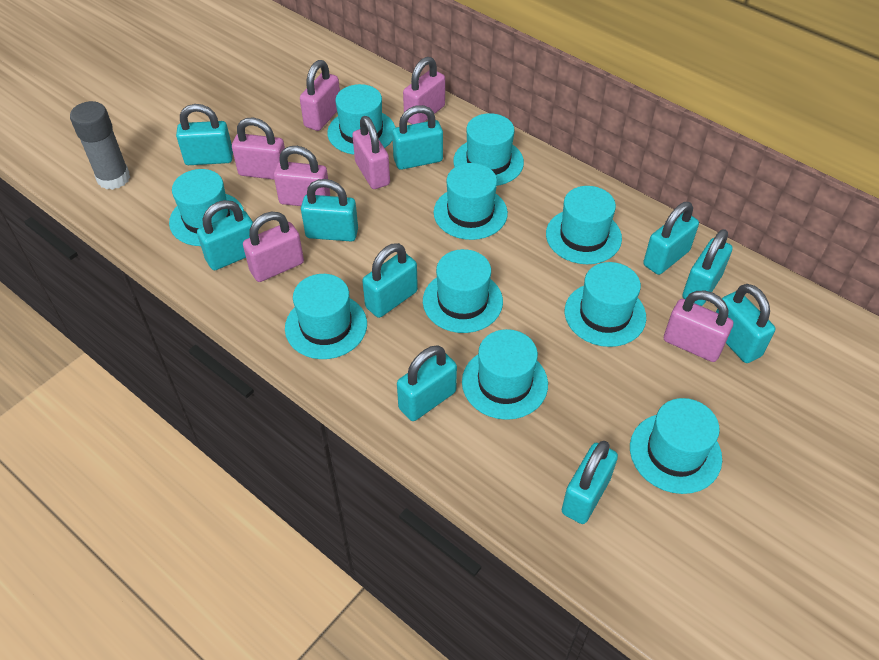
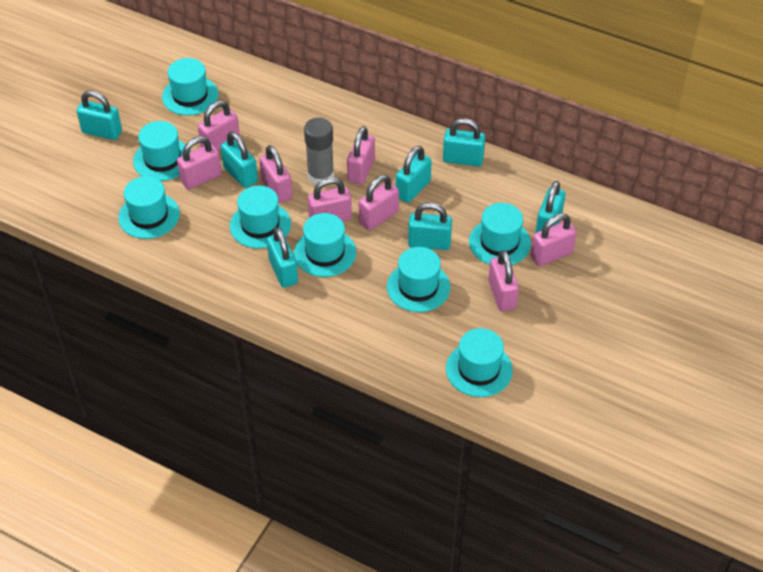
pink padlock: [232,117,285,180] [243,212,304,282] [274,146,330,206] [300,60,340,131] [352,116,390,189] [403,57,445,124] [664,291,733,362] = 7 -> [177,136,222,190] [198,100,240,151] [259,145,292,203] [308,177,352,221] [347,126,375,185] [359,175,399,231] [488,250,519,311] [531,213,577,266] = 8
turquoise hat: [169,169,244,246] [285,274,367,359] [327,84,395,155] [423,249,503,333] [434,163,508,240] [453,113,524,186] [462,329,548,420] [546,186,622,264] [565,262,646,347] [630,398,722,494] = 10 -> [118,176,180,239] [133,121,191,181] [162,58,218,115] [230,186,291,248] [294,213,356,277] [387,247,450,312] [446,328,513,397] [469,203,531,265] = 8
turquoise padlock: [176,104,233,165] [197,200,253,270] [301,179,358,241] [362,243,418,318] [392,105,443,170] [397,346,457,421] [562,441,618,524] [643,202,699,275] [682,229,733,306] [716,284,775,363] = 10 -> [77,90,122,140] [221,131,258,188] [267,227,298,288] [396,146,432,203] [408,202,452,250] [443,118,485,166] [535,181,565,233] = 7

